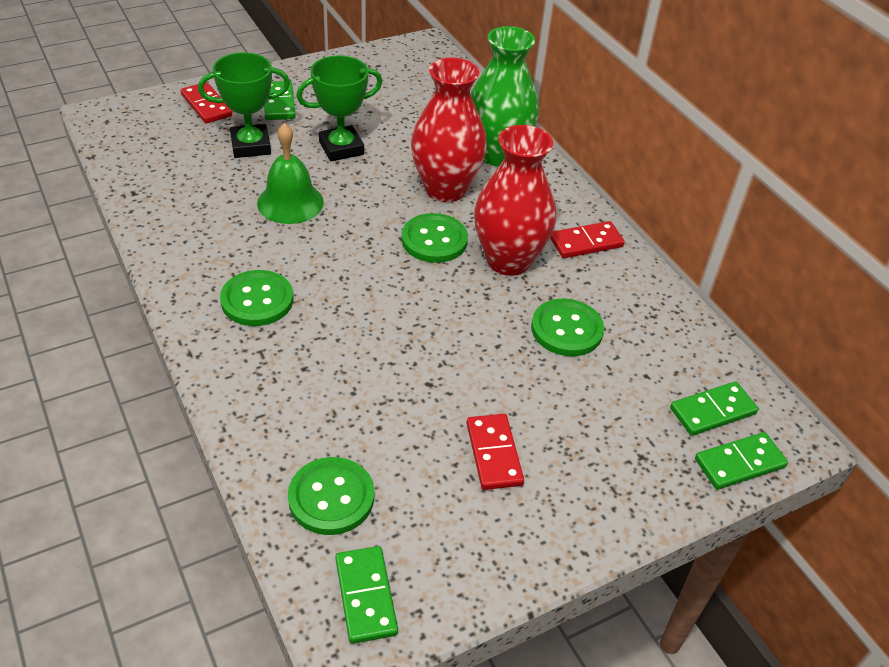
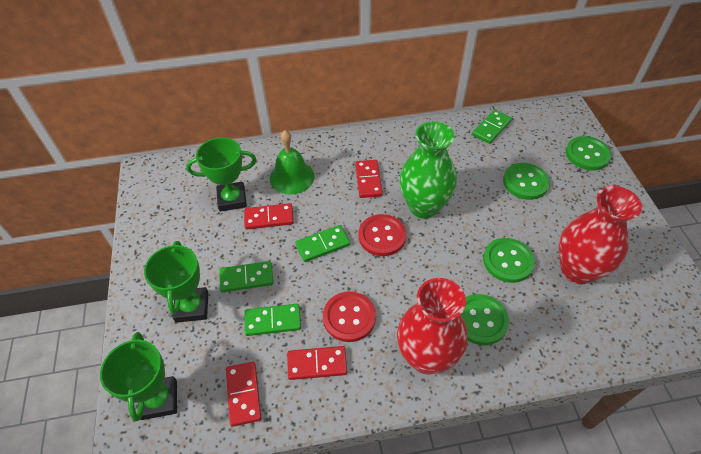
green trophy: [198,52,290,158] [296,56,382,161] = 2 -> [100,332,177,421] [144,241,208,323] [186,137,257,212] = 3
red button: none = 0 -> [323,291,376,342] [359,214,407,256] = 2
red domino: [181,82,233,124] [466,414,524,490] [550,221,625,258] = 3 -> [226,362,261,427] [244,203,294,230] [287,346,347,380] [355,160,383,198] = 4

